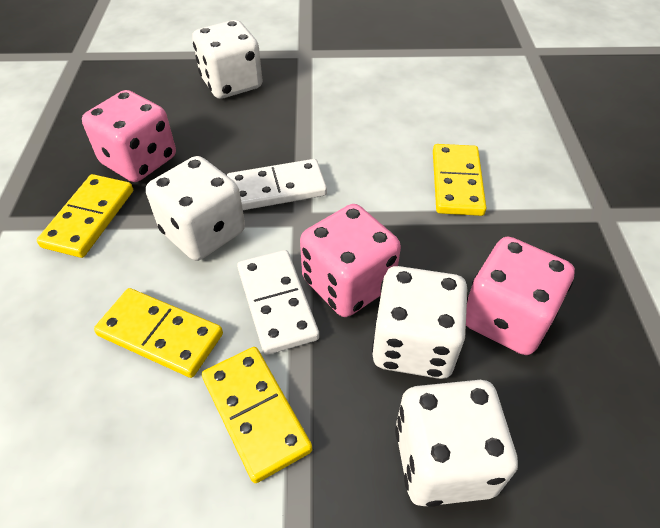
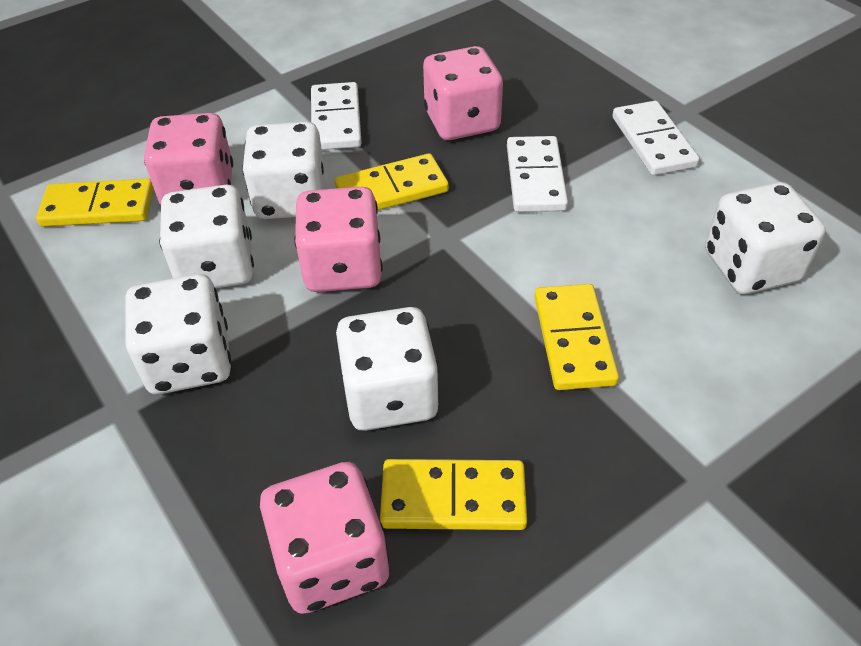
pink dice: [82,90,176,182] [300,204,401,317] [466,237,575,355] = 3 -> [144,113,233,205] [260,462,389,614] [294,187,383,292] [423,46,503,140] = 4
white dice: [146,156,245,261] [192,20,263,99] [372,266,468,379] [395,380,518,507] = 4 -> [125,274,231,394] [159,185,254,288] [242,122,325,219] [336,307,439,431] [705,182,825,294] = 5
white domino: [227,159,327,210] [237,250,319,355] = 2 -> [311,82,362,150] [507,136,568,212] [612,101,699,175] = 3

